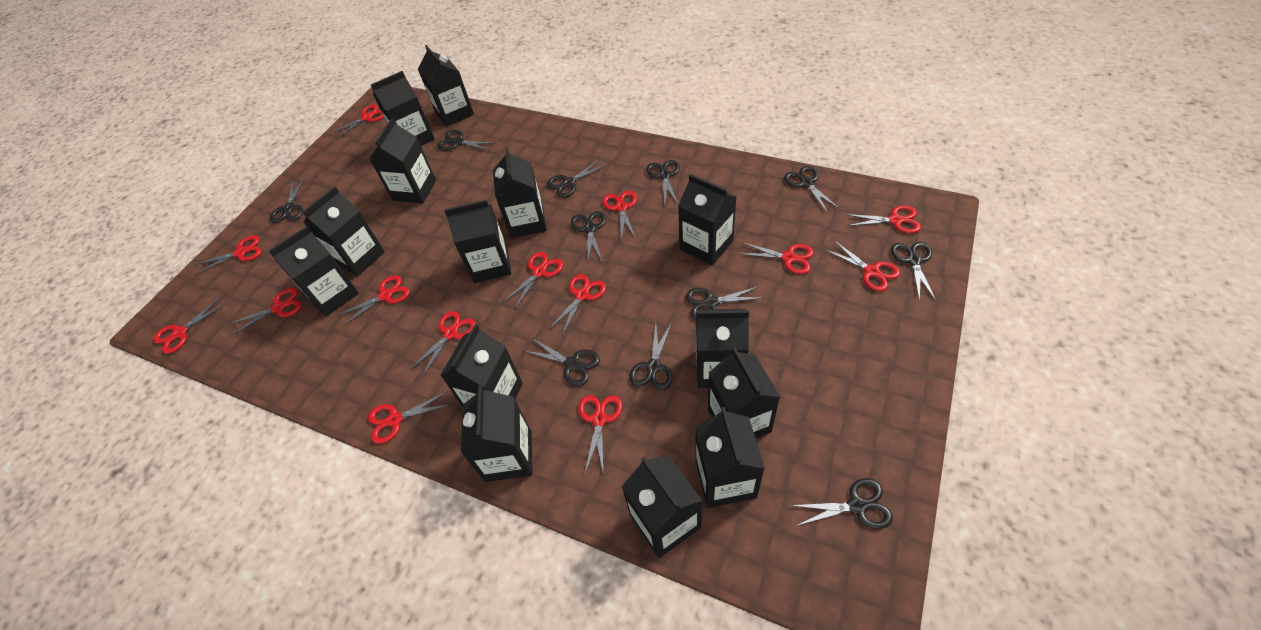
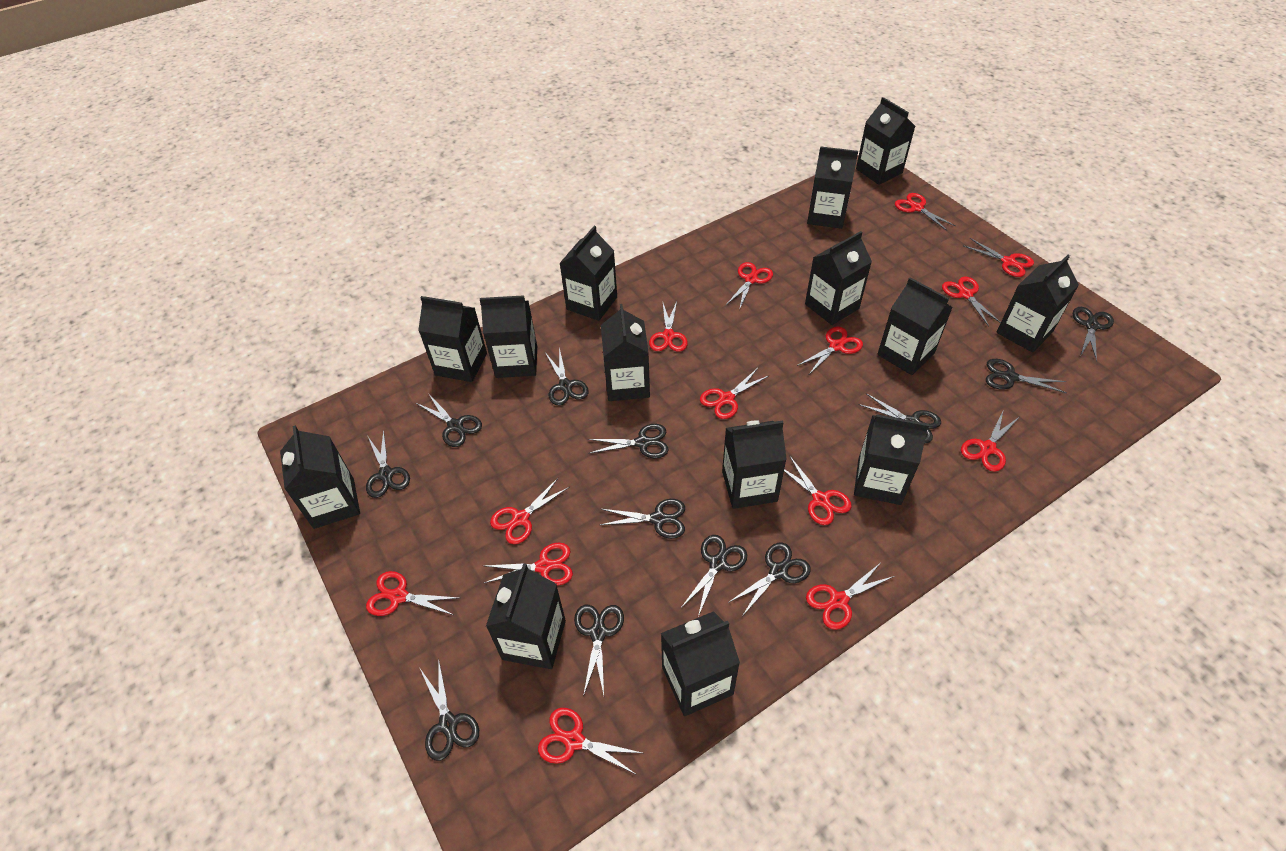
black scissors: [270,178,305,223] [437,130,493,151] [524,338,600,386] [547,159,607,198] [571,211,606,260] [629,322,673,390] [646,160,680,206] [685,286,763,320] [784,166,840,212] [790,478,893,529] [891,242,936,301] = 11 -> [366,430,410,498] [416,393,482,447] [419,658,479,761] [545,348,589,405] [574,605,624,696] [588,424,669,458] [600,499,685,539] [681,535,747,617] [728,543,811,615] [859,393,941,443] [986,359,1067,393] [1073,307,1114,362] = 12

